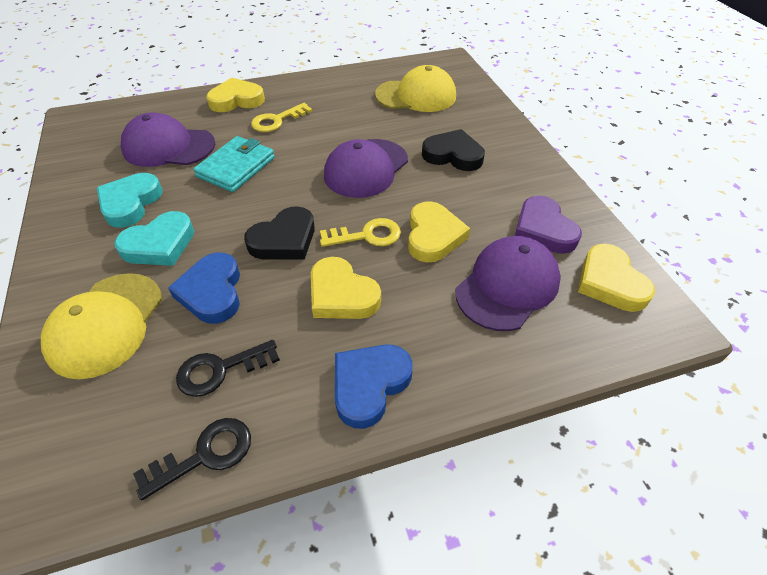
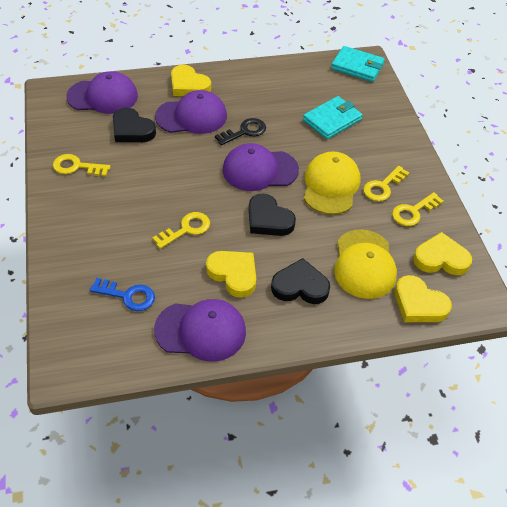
black heart: [244,206,315,260] [422,129,485,171] = 2 -> [113,108,156,142] [249,194,296,236] [271,258,330,304] = 3
black key: [133,418,251,501] [176,340,280,397] = 2 -> [215,118,266,145] = 1
blue heart: [168,253,240,324] [335,344,413,429] = 2 -> none = 0
blue key: none = 0 -> [90,278,155,311] = 1
purple cap: [121,112,215,167] [324,139,408,198] [456,236,561,331] = 3 -> [66,71,138,114] [154,299,246,362] [155,90,227,134] [223,143,299,191] = 4
purple heart: [515,195,582,254] = 1 -> none = 0
turquoise heart: [97,173,163,228] [114,211,194,266] = 2 -> none = 0
turquoise wallet: [193,136,275,192] = 1 -> [303,96,363,139] [331,46,385,82] = 2
yellow key: [251,103,312,132] [320,218,401,247] = 2 -> [53,154,111,177] [152,212,210,249] [363,166,409,201] [392,192,444,226] = 4

